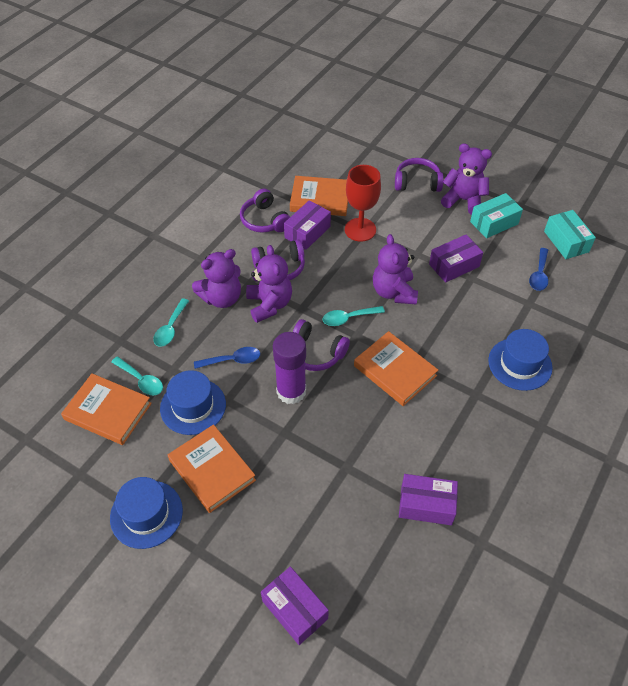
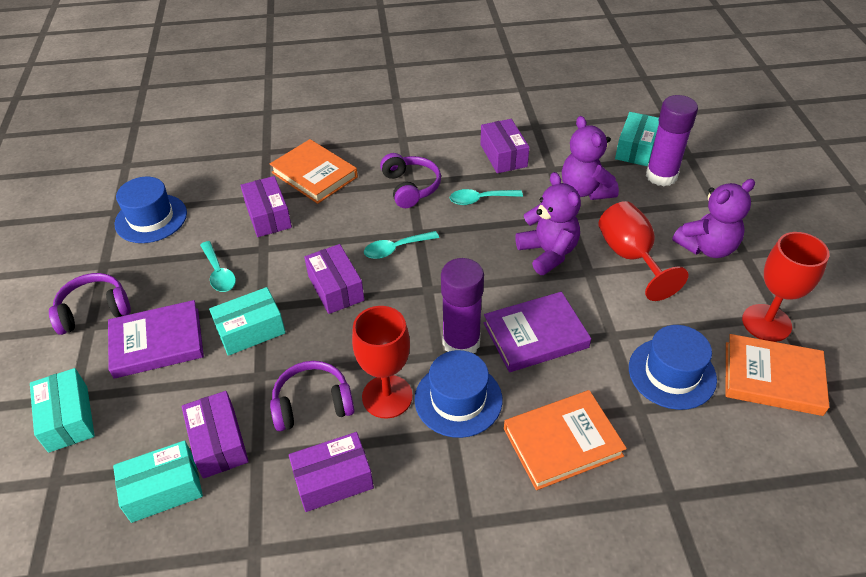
blue spoon: [194,347,260,369] [529,248,548,291] = 2 -> none = 0
orange book: [61,374,152,445] [168,424,256,513] [290,176,348,216] [354,331,438,406] = 4 -> [270,139,358,204] [504,390,627,490] [726,334,829,416] = 3
purple book: none = 0 -> [108,300,204,379] [484,292,591,372] = 2
purple box: [261,567,329,645] [284,200,331,250] [399,474,458,525] [429,235,483,283] = 4 -> [182,391,249,479] [240,176,292,237] [289,432,374,512] [304,244,364,314] [480,119,529,173] = 5
purple glue stick: [273,332,306,404] = 1 -> [441,258,484,353] [646,95,698,186] = 2
purple headphones: [240,189,290,233] [251,240,305,280] [293,319,350,371] [395,158,443,192] = 4 -> [49,273,131,335] [270,361,355,431] [380,153,441,208] = 3
purple teddy bear: [192,249,241,308] [246,245,292,323] [373,234,418,304] [441,143,492,215] = 4 -> [515,172,581,275] [562,116,619,200] [672,179,755,258] = 3
red goblet: [345,165,381,242] = 1 -> [352,306,413,419] [598,201,688,301] [742,232,830,342] = 3
turquoise box: [470,193,523,238] [544,210,596,259] = 2 -> [30,368,95,453] [113,440,203,523] [209,287,286,356] [615,112,659,166] = 4

